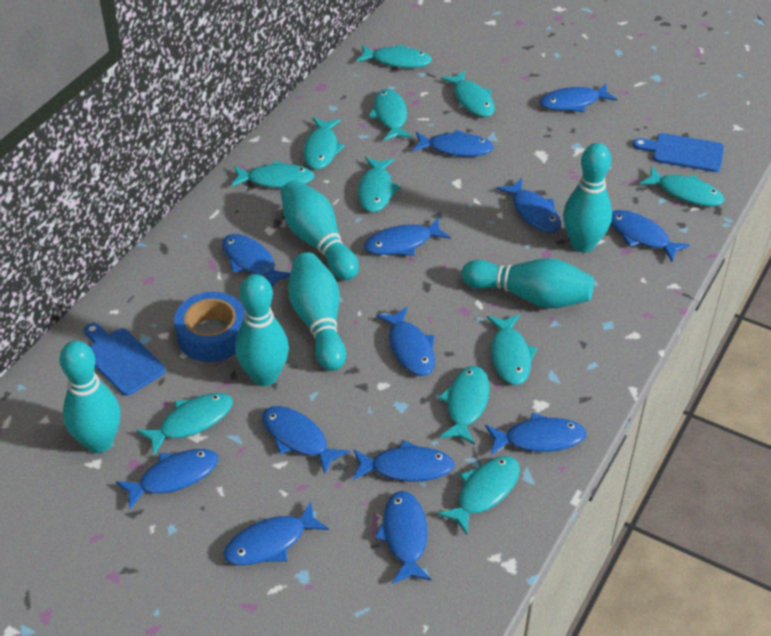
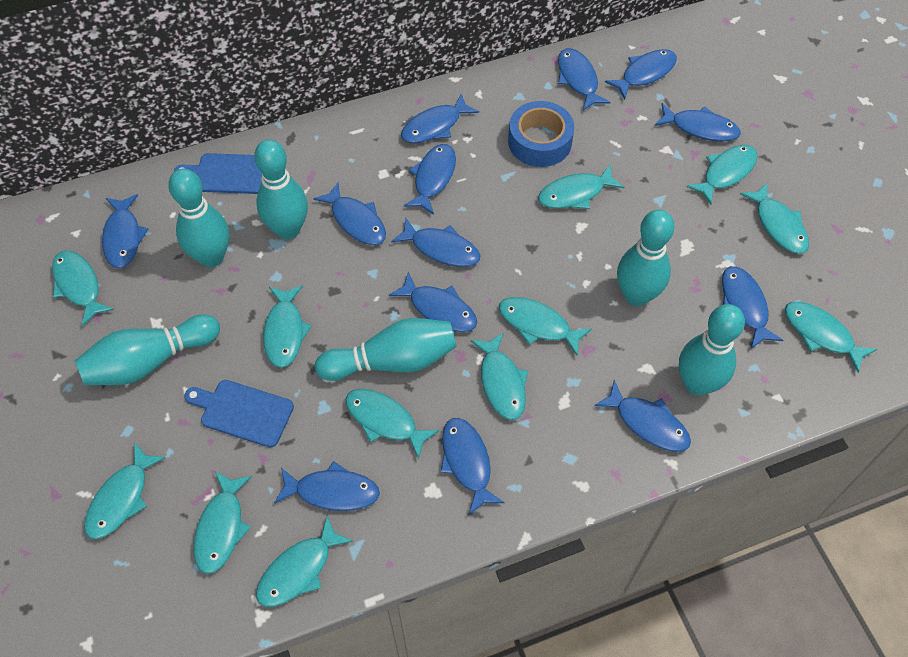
turquoise fish: [136,393,233,455] [231,160,314,188] [303,118,345,170] [356,44,432,68] [358,157,401,213] [369,89,413,141] [437,456,520,535] [438,366,490,445] [441,71,495,117] [487,314,537,385] [639,166,724,206] = 11 -> [52,250,114,326] [84,443,166,539] [194,471,252,574] [256,516,353,607] [263,286,312,368] [345,389,439,460] [470,332,528,420] [499,297,592,356] [538,165,624,209] [686,145,758,204] [740,183,809,254] [785,302,877,373] = 12

